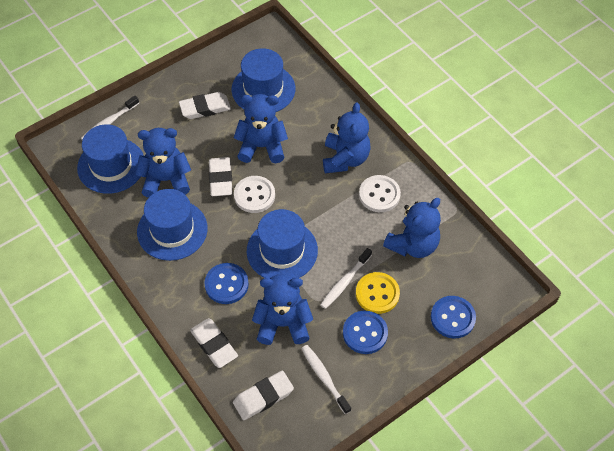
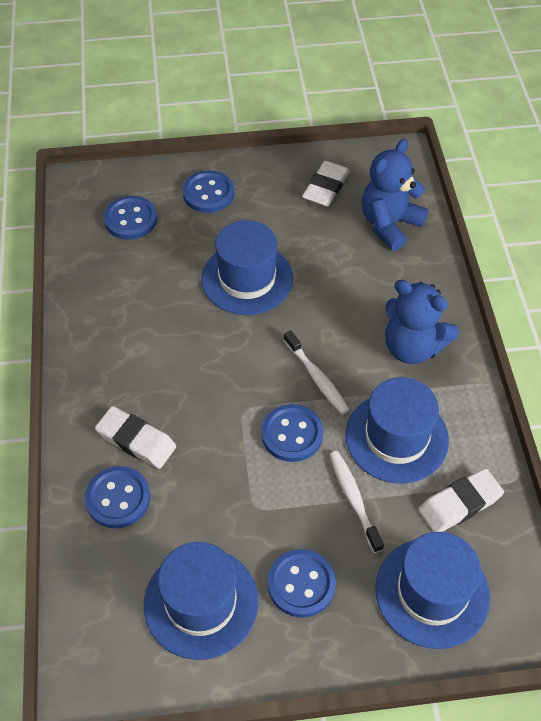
blue button: [204,263,249,304] [343,311,388,354] [431,296,476,339] = 3 -> [85,466,150,528] [104,196,157,240] [182,171,234,213] [261,404,323,462] [268,549,336,618] = 5
blue teddy bear: [135,128,191,198] [234,94,288,163] [252,274,313,345] [323,102,371,173] [383,198,441,258] = 5 -> [362,139,428,251] [385,280,459,364] = 2
white button: [234,176,275,213] [359,175,401,212] = 2 -> none = 0
white eraser: [179,92,231,119] [190,318,238,368] [209,157,232,196] [233,371,294,420] = 4 -> [95,406,176,469] [302,161,350,207] [418,468,504,532] = 3
white toothbrush: [81,96,139,140] [301,345,351,414] [320,248,372,309] = 3 -> [284,330,349,414] [329,451,384,553] = 2
yellow button: [356,272,400,314] = 1 -> none = 0

